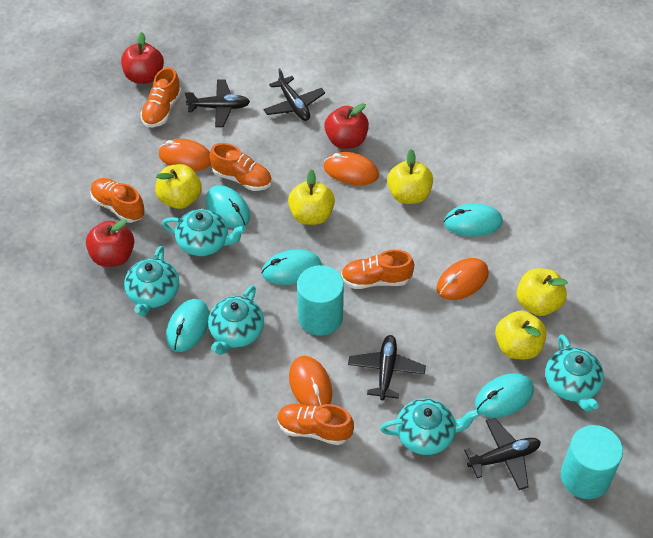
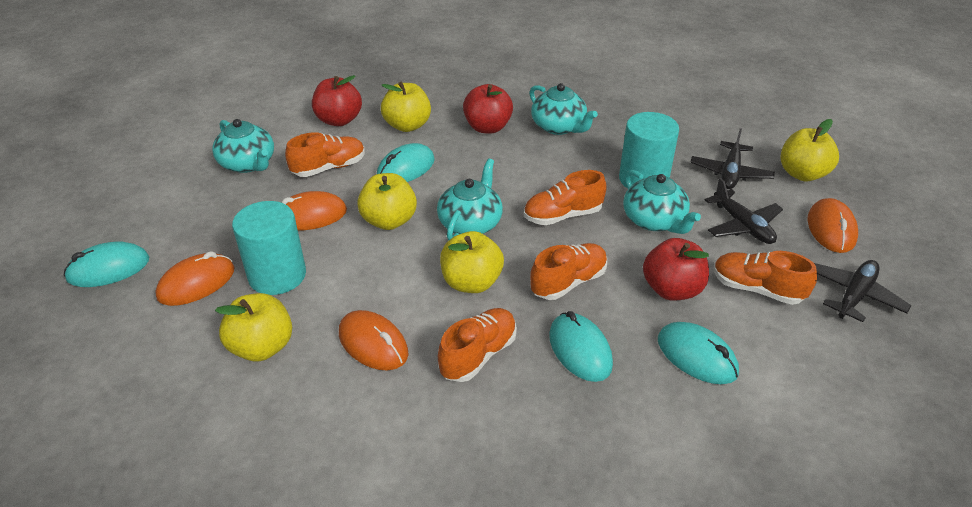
black plane: [185,79,250,127] [263,68,325,121] [348,335,426,400] [464,418,541,490] = 4 -> [690,128,775,189] [705,178,783,244] [814,260,911,322] = 3
turquoise mouse: [166,299,209,352] [206,185,250,228] [261,250,321,285] [444,204,503,236] [475,373,534,417] = 5 -> [64,242,149,287] [377,143,435,182] [549,311,613,382] [658,322,739,384] = 4
turquoise teapot: [124,246,179,317] [162,209,246,256] [208,285,264,355] [380,398,480,455] [545,334,604,411] = 5 -> [212,119,274,173] [437,159,503,240] [529,83,598,135] [623,170,701,234] = 4

